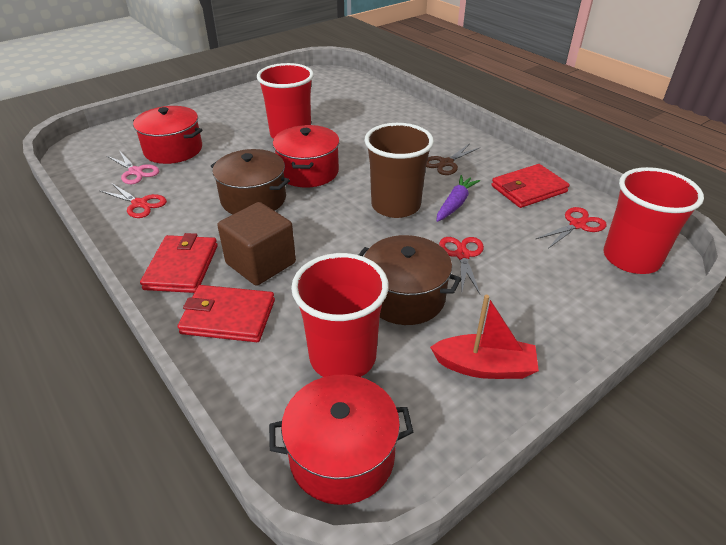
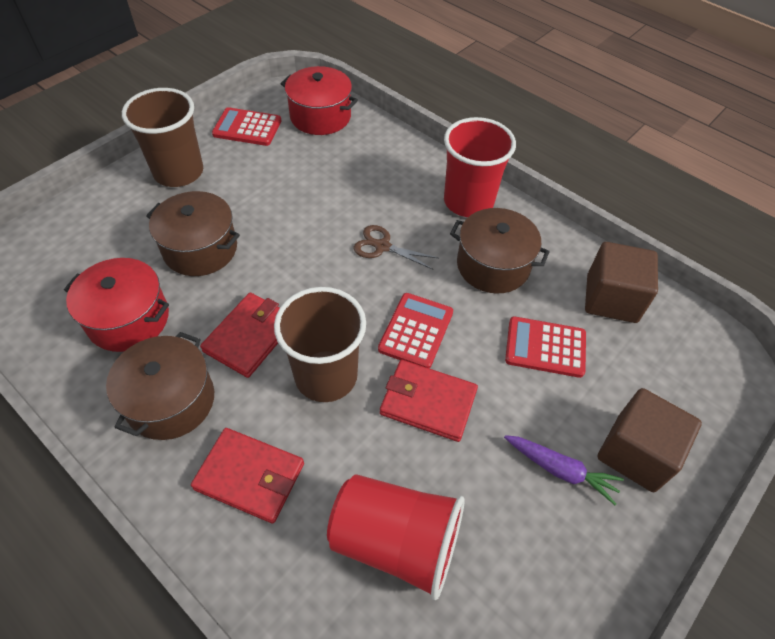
brown cube: [218,202,296,286] = 1 -> [585,242,658,323] [598,388,702,492] = 2
brown cup: [364,123,434,218] = 1 -> [122,88,203,187] [274,287,366,402] = 2
brown pot: [211,149,290,214] [358,235,461,325] = 2 -> [106,332,214,440] [146,191,240,276] [450,208,550,294] = 3
pink scissors: [107,150,159,184] = 1 -> none = 0
red boat: [430,295,539,379] = 1 -> none = 0
red calculator: none = 0 -> [212,107,281,146] [378,293,453,369] [505,316,586,378] = 3
red cup: [257,63,314,139] [291,253,389,377] [604,167,704,274] = 3 -> [327,474,465,600] [444,117,516,217] = 2
red pot: [133,106,202,164] [269,375,413,505] [273,125,340,188] = 3 -> [64,258,169,352] [281,66,358,135] = 2
red scissors: [100,184,167,218] [439,237,484,294] [536,207,607,249] = 3 -> none = 0

